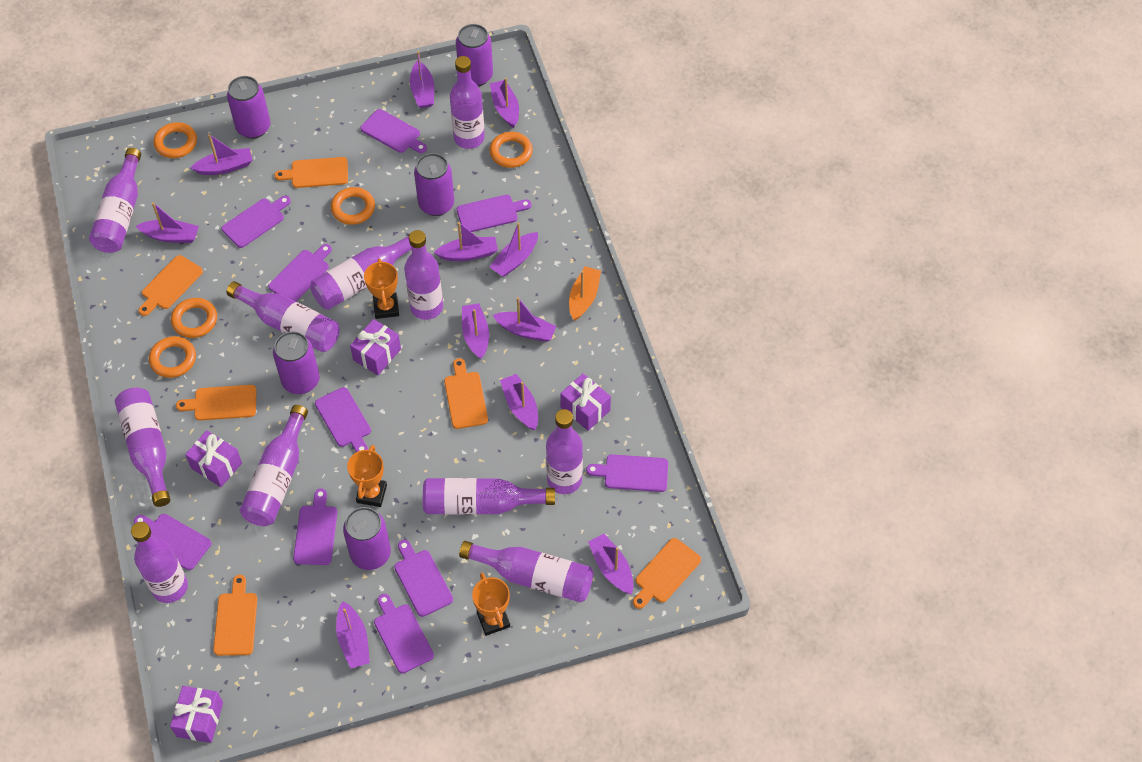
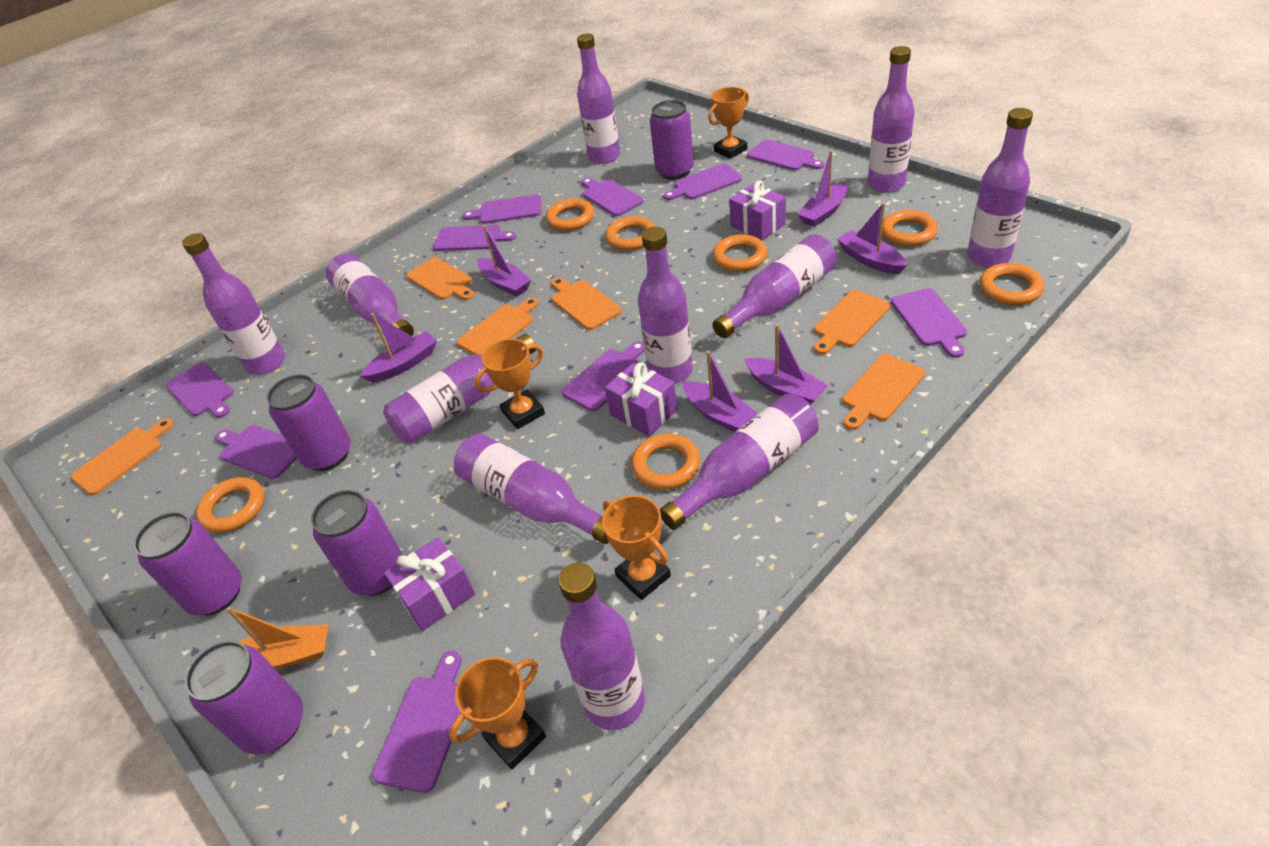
orange ring: [149,336,196,378] [153,122,197,158] [171,298,217,338] [331,187,375,225] [489,132,533,168] = 5 -> [196,477,265,533] [546,198,594,231] [605,216,655,251] [631,434,700,490] [713,234,768,272] [882,210,938,246] [979,263,1045,305] = 7
orange trophy: [347,445,387,507] [364,259,399,319] [472,573,510,636] = 3 -> [449,657,546,769] [475,339,545,429] [602,495,671,600] [708,87,749,159] = 4
purple boat: [136,202,199,243] [191,134,252,175] [336,601,370,669] [410,51,434,108] [434,222,498,261] [462,303,489,359] [490,78,519,128] [490,223,538,277] [493,297,556,342] [500,374,538,430] [588,534,633,594] = 11 -> [360,313,437,383] [477,225,531,296] [682,351,758,432] [744,324,828,405] [797,150,847,227] [837,203,907,274] = 6
purple gift: [170,686,223,743] [185,430,242,487] [350,319,401,375] [560,373,611,431] = 4 -> [384,537,475,631] [605,362,677,436] [729,181,786,240] = 3

